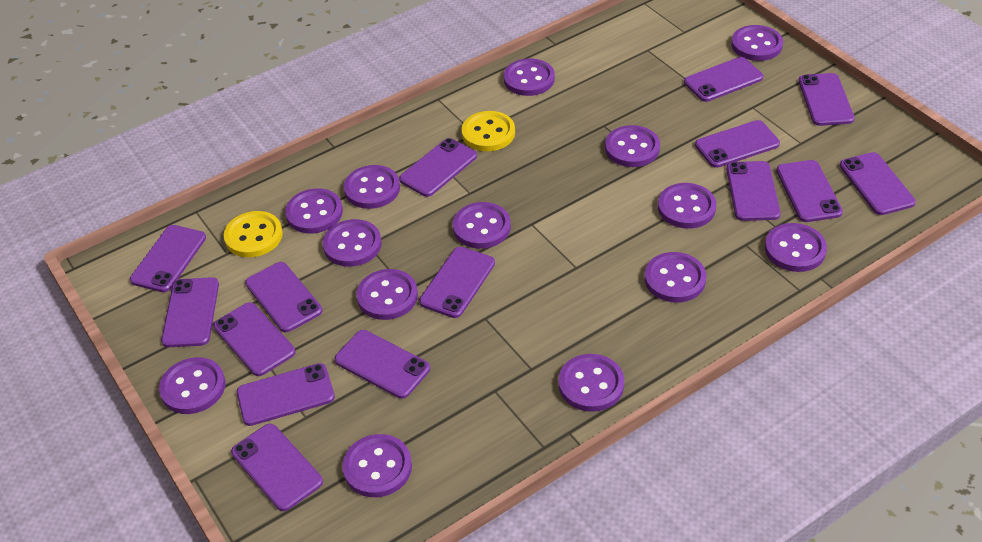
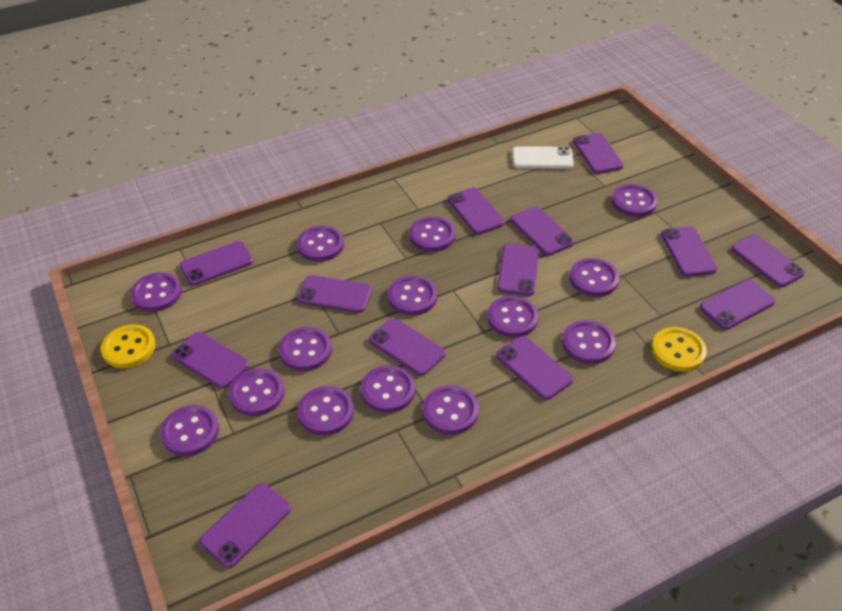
purple phone: [130,225,206,292] [161,277,219,347] [213,302,295,376] [231,424,323,511] [237,363,335,426] [245,262,322,332] [335,330,430,399] [399,138,477,197] [419,247,495,318] [684,57,763,102] [695,120,780,168] [726,161,781,221] [776,160,843,222] [798,73,855,126] [840,152,916,215] = 15 -> [172,332,249,389] [180,241,253,286] [199,483,291,568] [297,275,372,313] [369,318,446,376] [447,188,505,235] [496,336,573,400] [497,243,539,296] [511,207,574,256] [573,133,623,174] [661,226,717,277] [699,280,775,330] [731,235,805,287] = 13
white phone: none = 0 -> [512,146,574,169] = 1

